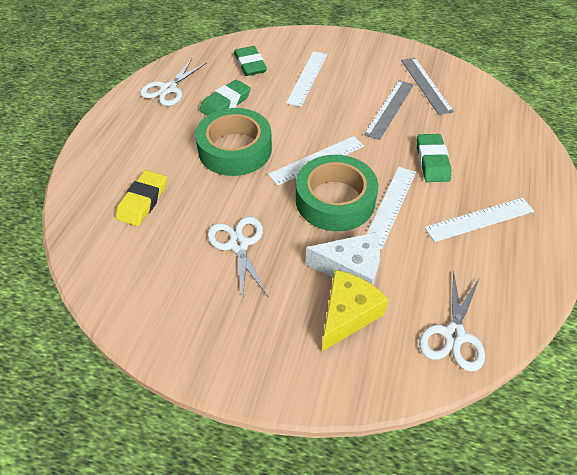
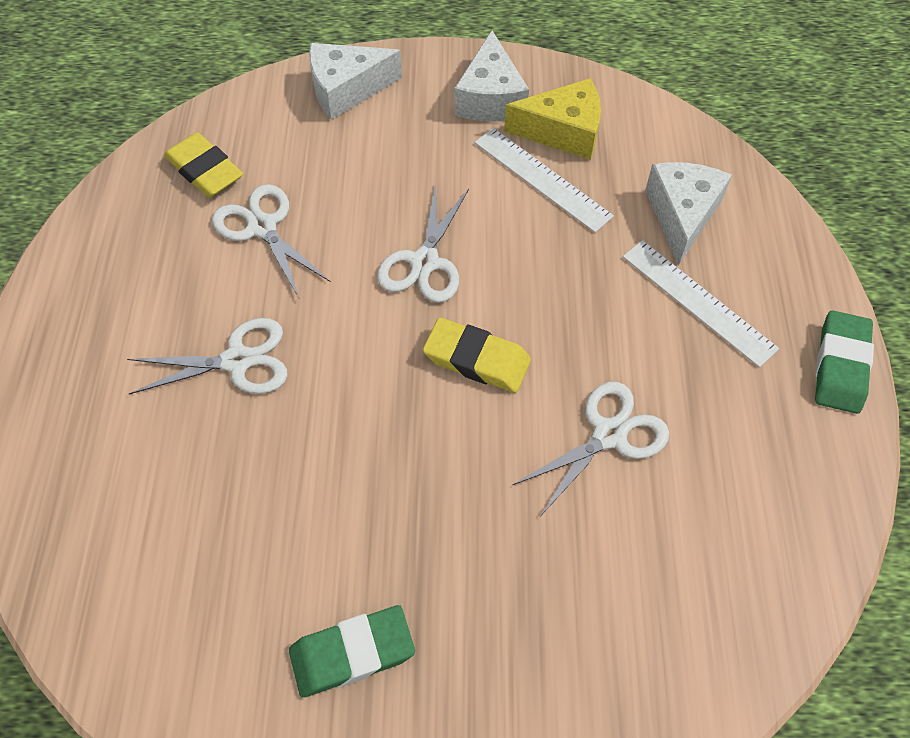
green eraser: [200,80,251,116] [234,46,267,76] [416,134,451,182] = 3 -> [289,605,415,698] [815,311,874,414] = 2
green tape: [195,108,272,176] [296,155,378,231] = 2 -> none = 0
grey ruler: [364,80,414,140] [401,58,454,115] = 2 -> none = 0
white cheese: [305,232,380,286] = 1 -> [309,43,402,120] [454,31,529,121] [645,162,732,266] = 3
white ruler: [268,136,364,186] [286,51,327,107] [367,167,416,250] [425,198,534,242] = 4 -> [474,128,614,233] [623,240,779,367] = 2
white scissors: [140,59,207,106] [208,216,269,303] [419,270,485,372] = 3 -> [127,318,288,394] [212,184,331,298] [377,184,469,303] [513,382,669,515] = 4
yellow eraser: [116,170,167,226] = 1 -> [164,132,243,197] [423,318,531,393] = 2

